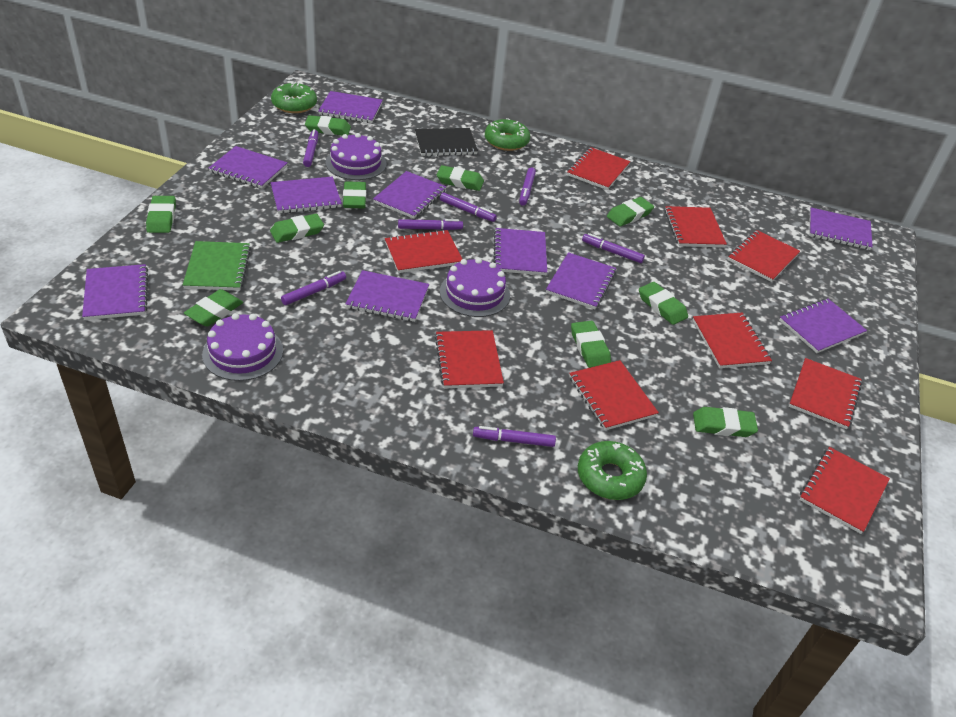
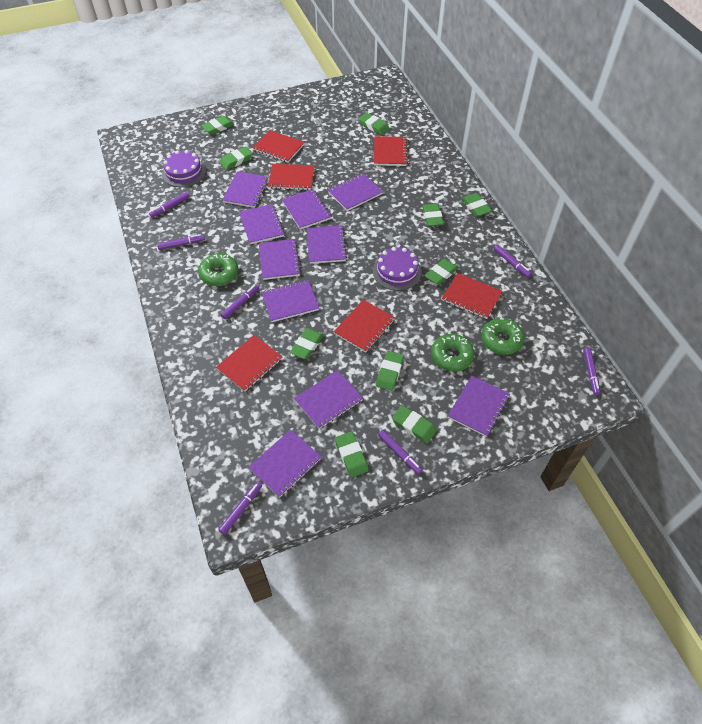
black notebook: [415,128,478,156] = 1 -> none = 0
green notebook: [183,241,251,291] = 1 -> none = 0
purple cake: [202,313,283,381] [326,133,386,180] [440,258,510,317] = 3 -> [162,150,206,187] [373,247,422,291] = 2
red notebook: [385,230,462,273] [435,330,504,388] [567,147,630,190] [569,360,659,430] [665,206,727,247] [693,313,772,368] [728,230,800,282] [789,358,862,429] [799,447,890,534] = 9 -> [216,335,282,392] [253,130,305,163] [268,164,314,190] [334,300,395,352] [374,136,408,166] [442,273,502,319] = 6

